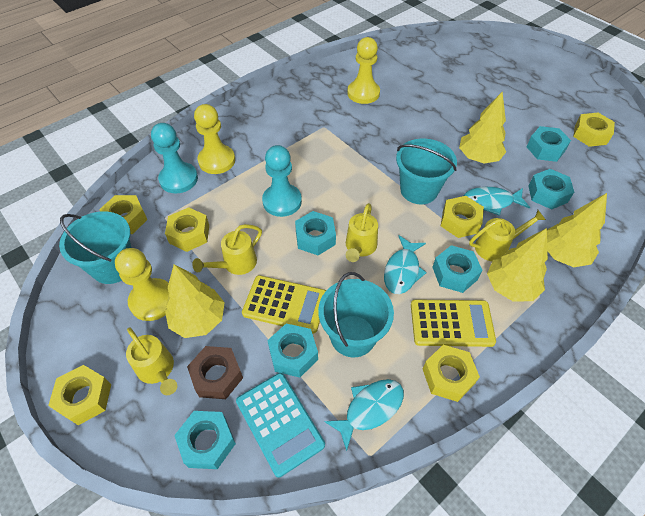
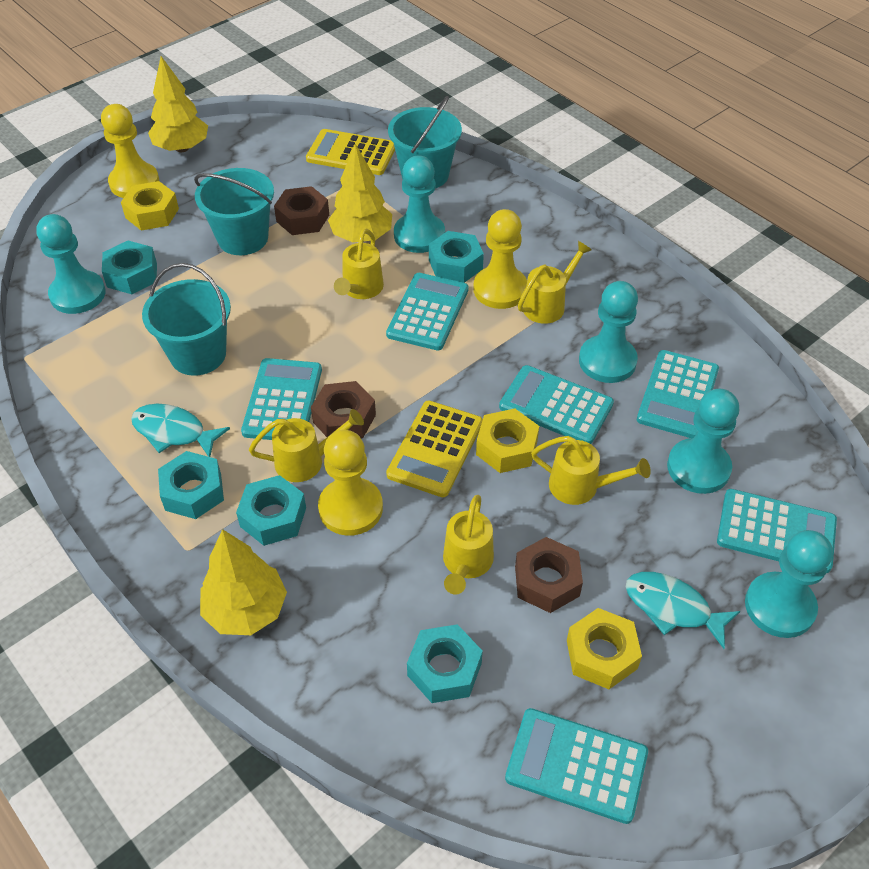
brown nut: [187,346,243,399] = 1 -> [274,186,329,235] [311,381,376,439] [515,537,583,613] = 3
turquoise calculator: [236,373,325,478] = 1 -> [241,358,322,440] [386,273,469,351] [499,365,614,444] [505,708,648,824] [637,350,719,438] [717,489,837,573] = 6
turquoise fish: [325,379,404,451] [384,235,427,294] [464,187,530,216] = 3 -> [131,404,230,457] [626,572,740,649] = 2
turquoise nut: [174,411,236,469] [267,324,318,378] [295,211,336,255] [432,245,483,293] [527,126,571,162] [528,169,574,210] = 6 -> [102,241,157,294] [158,451,224,519] [236,475,306,546] [407,624,483,703] [429,231,484,283] = 5
turquoise pawn: [151,123,198,193] [262,145,302,217] = 2 -> [36,214,106,314] [394,156,445,253] [579,281,638,383] [667,389,739,494] [745,530,833,638] = 5
yellow nut: [48,365,111,425] [99,195,147,234] [165,207,209,252] [423,345,480,402] [441,196,484,238] [573,113,615,147] = 6 -> [121,181,179,231] [476,408,539,473] [567,608,642,689] = 3
yellow tree: [165,264,225,338] [459,91,506,164] [487,228,548,301] [547,193,607,267] = 4 -> [148,56,208,152] [200,529,287,635] [328,144,392,242] = 3
yellow watering can: [126,328,177,395] [192,224,262,275] [346,203,378,262] [469,210,546,261] = 4 -> [249,409,364,482] [334,229,384,299] [443,495,494,595] [518,241,592,324] [531,436,651,505] = 5

